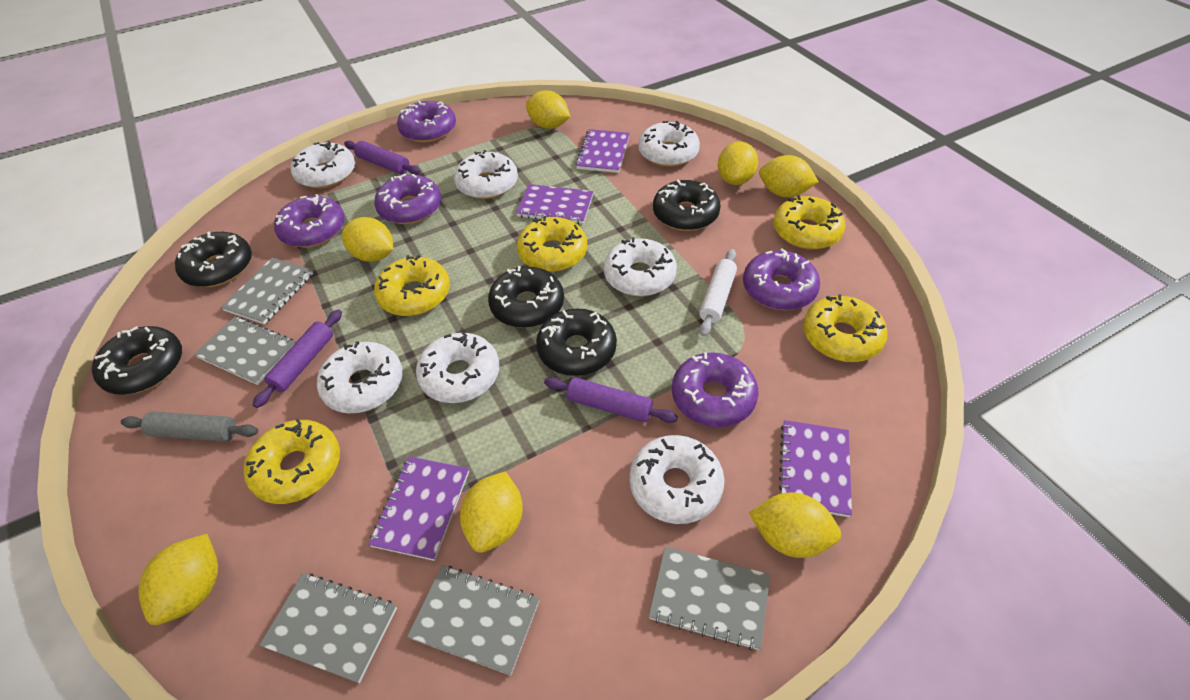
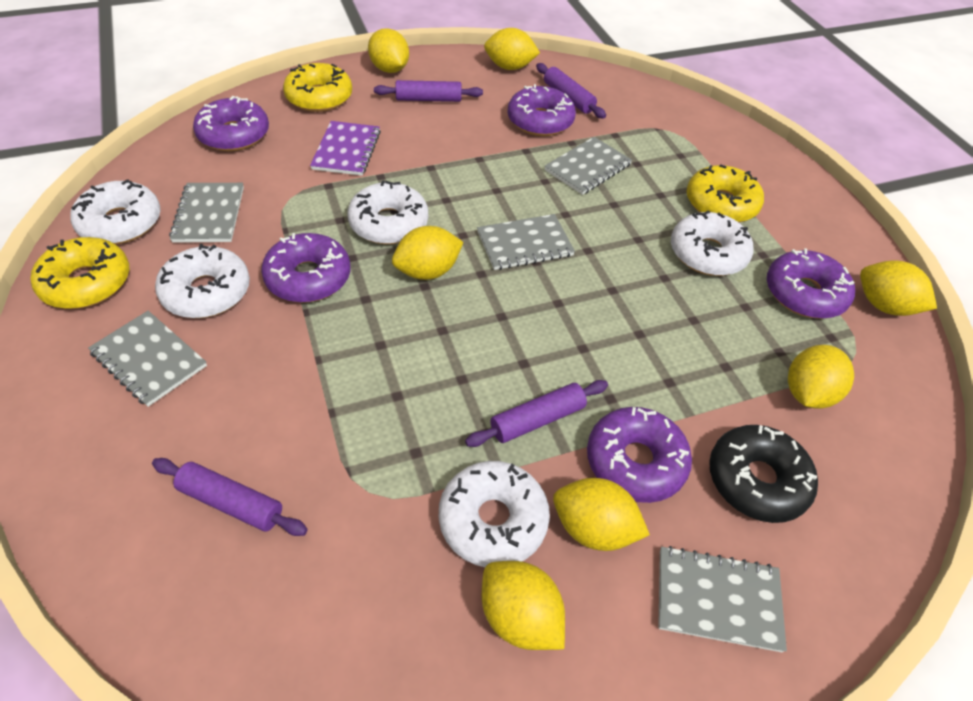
black donut: [92,326,182,395] [175,231,252,287] [488,266,564,328] [536,309,617,376] [653,179,721,231] = 5 -> [709,425,818,523] = 1
grey rolling pin: [121,412,258,442] = 1 -> none = 0
purple notebook: [368,457,469,561] [516,184,593,224] [575,129,630,173] [779,420,852,517] = 4 -> [310,121,381,176] = 1
purple rolling pin: [253,309,342,408] [344,141,421,175] [544,377,678,423] = 3 -> [152,458,308,536] [374,80,483,102] [465,380,608,447] [536,63,606,118] = 4
white donut: [291,141,355,188] [317,341,403,413] [416,331,499,403] [454,150,518,199] [604,237,677,296] [629,435,725,524] [638,121,700,167] = 7 -> [70,179,161,244] [155,244,250,318] [347,180,428,244] [439,461,550,567] [671,210,753,276] = 5
white rolling pin: [699,249,737,336] = 1 -> none = 0
yellow donut: [244,419,340,504] [374,255,450,316] [517,216,587,272] [773,195,846,250] [803,294,887,362] = 5 -> [31,237,129,309] [283,63,352,112] [686,164,764,222] = 3

